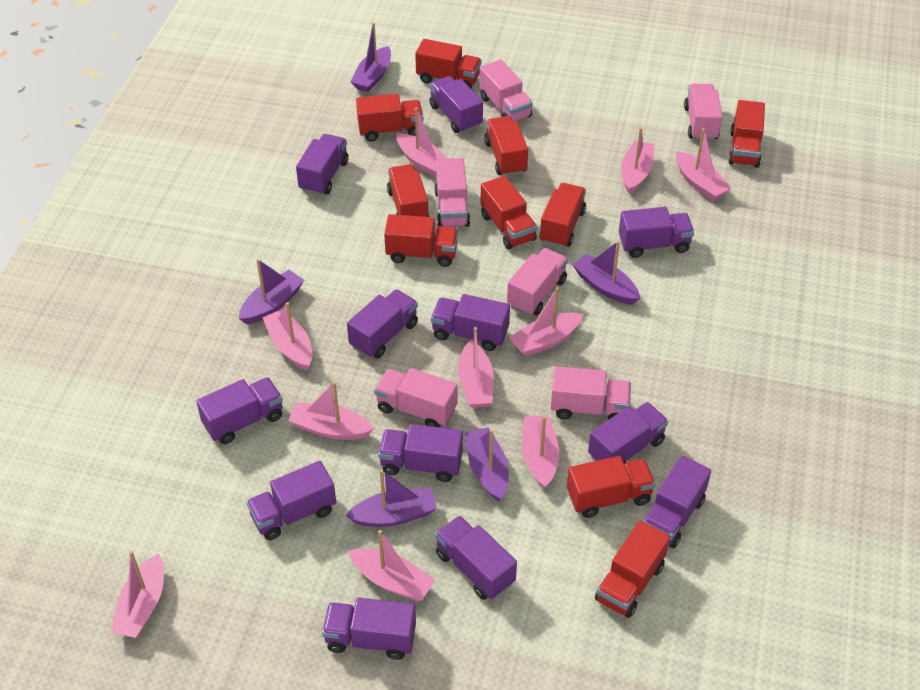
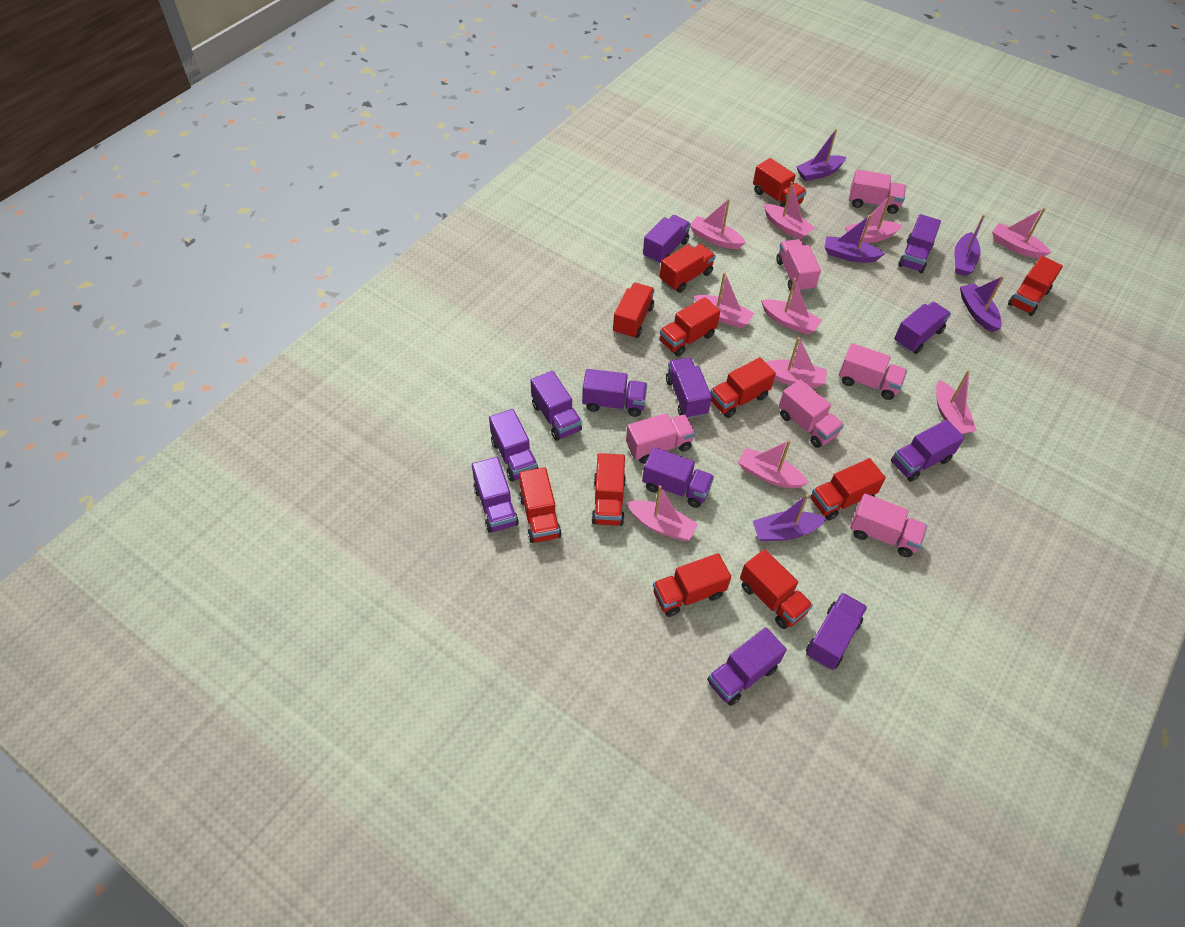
red truck: [356,94,423,142] [384,214,458,267] [387,164,430,217] [415,39,481,88] [480,176,537,249] [484,116,528,176] [539,183,586,248] [567,456,656,518] [595,520,670,618] [728,100,765,168] = 10 -> [519,467,562,543] [591,453,626,526] [613,283,654,339] [653,553,731,617] [659,297,720,356] [660,244,716,293] [710,357,776,418] [740,549,813,629] [753,158,807,208] [810,458,886,521] [1008,256,1063,316] = 11

